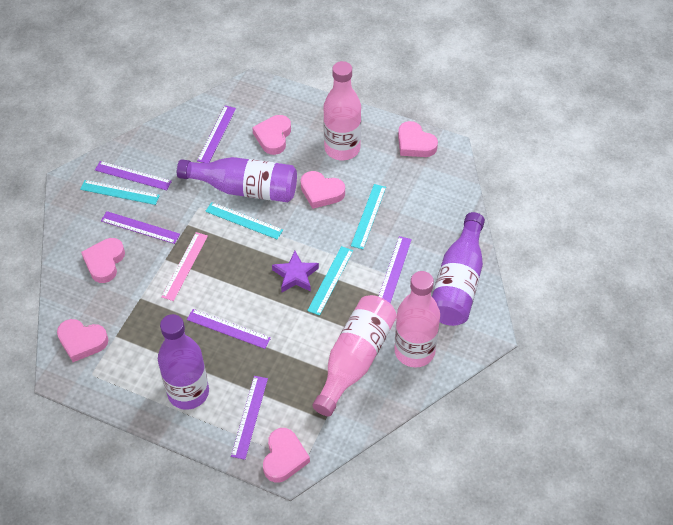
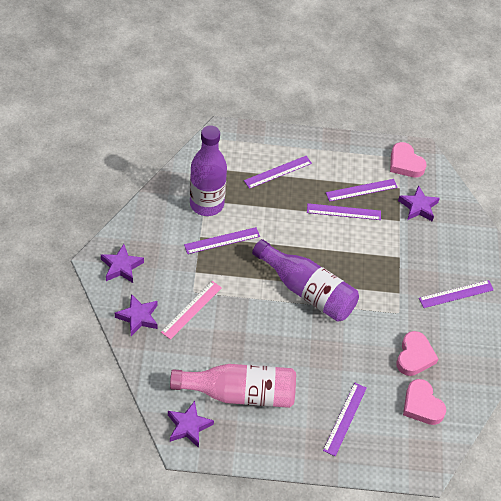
pink bottle: [312,295,397,416] [323,61,361,160] [394,271,440,367] = 3 -> [170,364,296,408] = 1
pink heart: [57,319,108,362] [81,238,125,283] [252,115,291,155] [263,428,310,483] [301,171,345,209] [398,121,438,157] = 6 -> [390,142,427,177] [397,331,438,376] [403,379,446,425] = 3
purple bottle: [158,314,209,410] [177,157,297,202] [432,212,485,326] = 3 -> [190,125,227,216] [252,239,359,322] = 2
purple star: [272,251,319,292] = 1 -> [101,244,144,283] [115,294,158,336] [168,401,214,448] [398,186,440,221] = 4
turquoise ruler: [80,180,160,205] [205,202,283,239] [307,246,353,316] [351,184,386,249] = 4 -> none = 0

